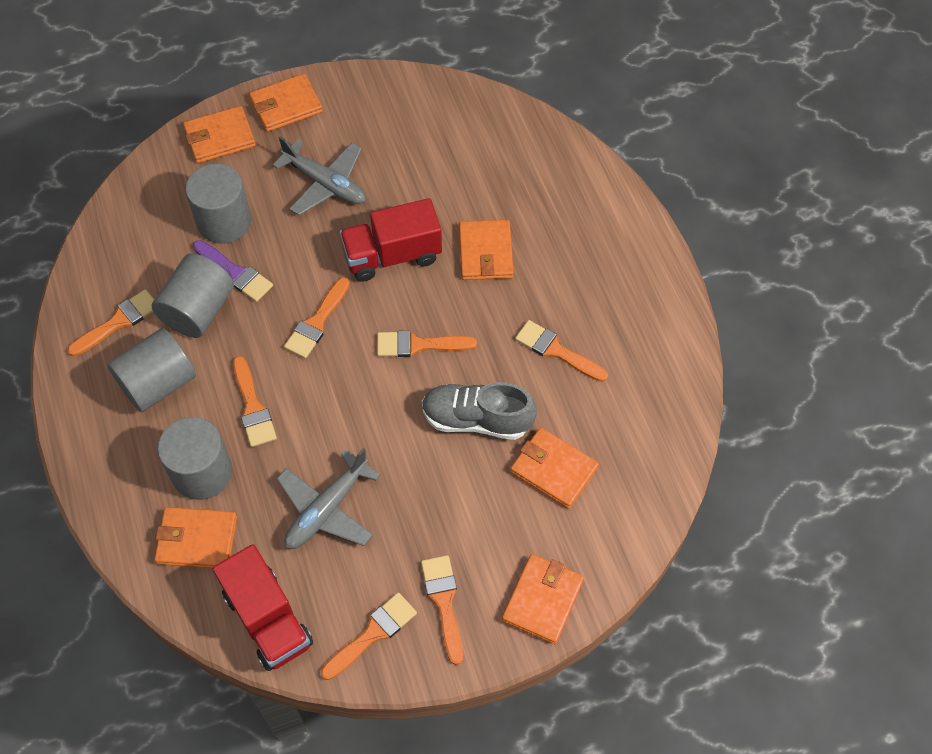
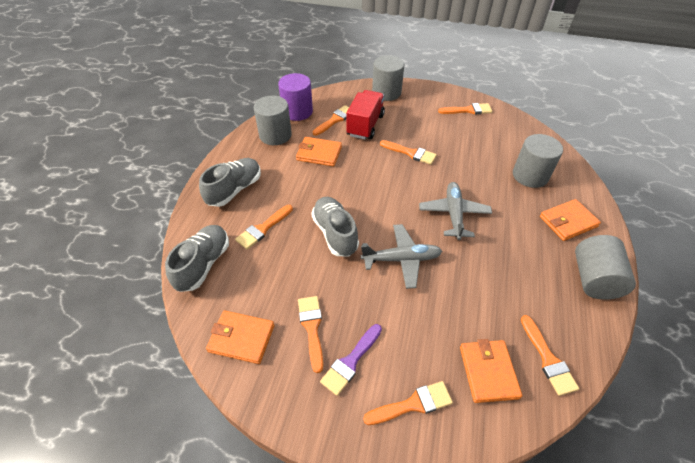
grey shoe: [422,382,537,440] = 1 -> [165,225,229,292] [199,158,261,207] [311,197,359,256] = 3
orange wallet: [154,507,237,568] [183,106,256,163] [249,74,323,132] [459,220,514,280] [502,554,584,644] [510,428,599,509] = 6 -> [206,311,275,364] [296,137,342,167] [460,339,522,403] [540,199,601,241] = 4
purple cylinder: none = 0 -> [278,73,313,121] = 1
red truck: [213,544,313,671] [340,198,442,282] = 2 -> [346,90,385,139] = 1

